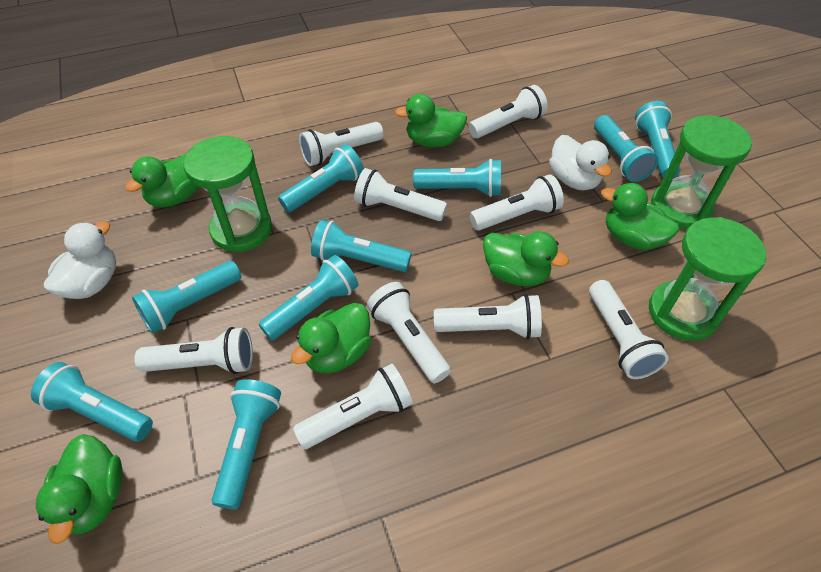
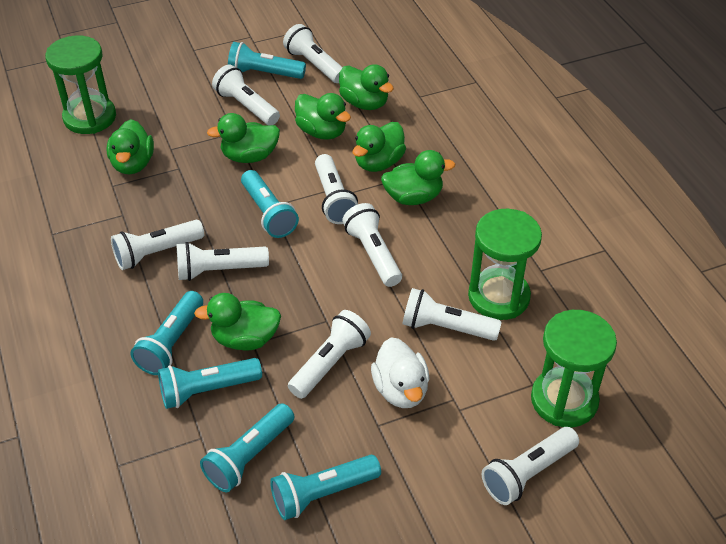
green duck: [36,434,123,544] [125,153,199,207] [291,303,371,373] [395,94,467,147] [483,231,569,286] [601,183,679,250] = 6 -> [107,119,154,175] [194,293,281,350] [207,113,280,163] [295,93,351,140] [339,64,394,110] [353,122,406,172] [381,150,455,205] = 7
turquoise flashlight: [31,362,153,441] [132,261,241,333] [212,379,281,509] [259,255,358,341] [278,144,364,212] [311,220,411,272] [413,159,501,197] [594,115,658,182] [635,101,681,178] = 9 -> [130,291,203,375] [158,358,262,409] [200,403,295,492] [228,42,306,79] [241,170,299,238] [270,455,381,520] = 6
white duck: [44,221,116,299] [549,135,612,190] = 2 -> [371,337,429,408] = 1

